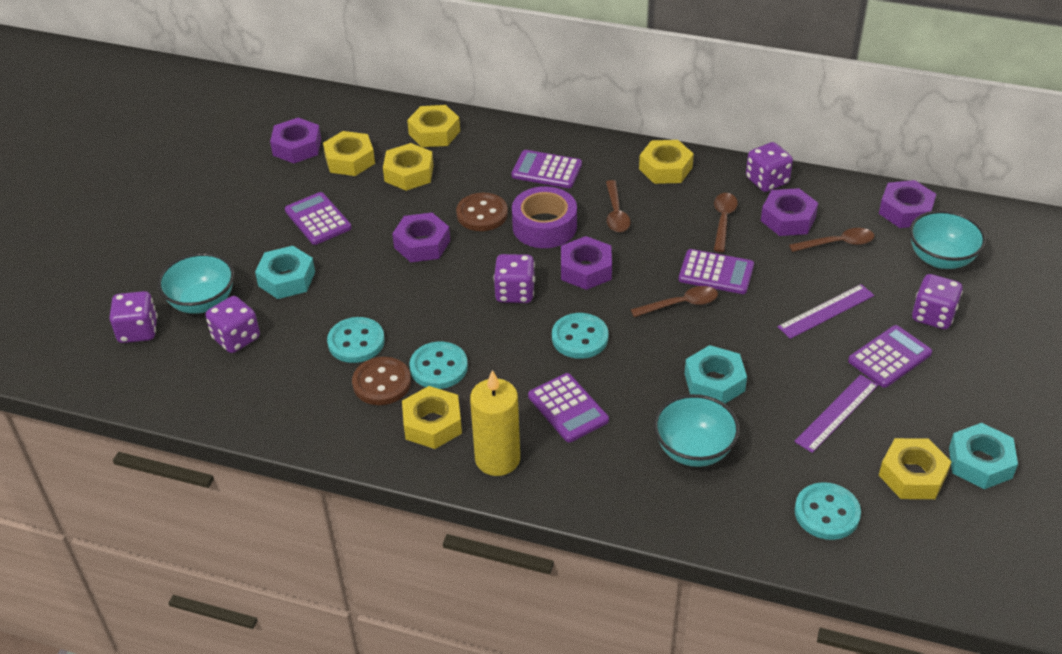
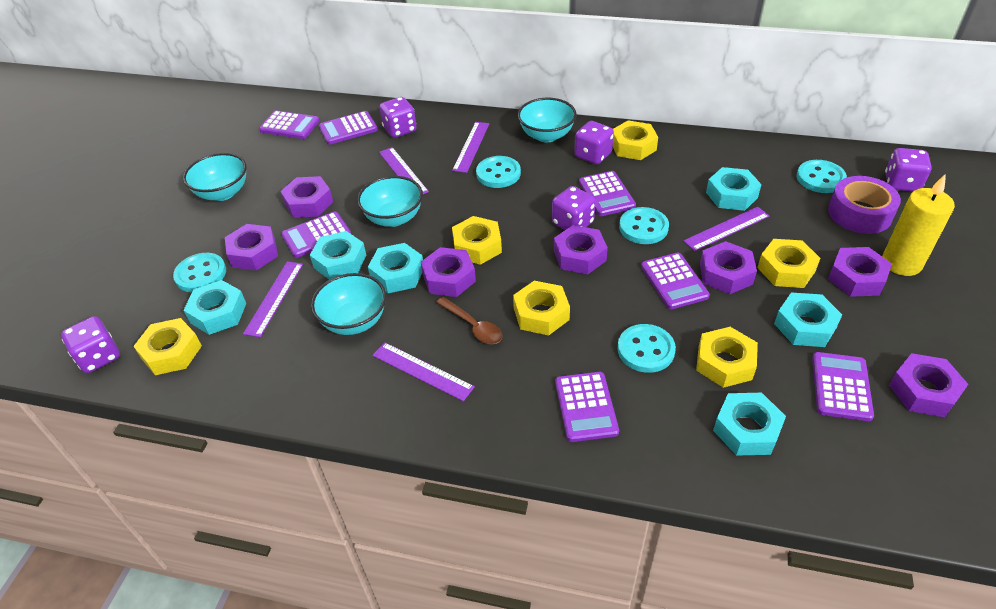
brown button: [352,357,411,405] [456,193,508,231] = 2 -> none = 0
brown spoon: [606,180,630,232] [631,286,718,317] [714,193,738,252] [789,228,875,252] = 4 -> [436,297,503,344] = 1
purple calculator: [285,192,352,245] [512,150,582,188] [528,373,609,442] [679,249,754,294] [848,325,932,388] = 5 -> [259,110,320,139] [281,211,351,258] [319,111,378,145] [555,372,619,442] [579,171,636,216] [641,253,710,309] [812,352,874,421] = 7
purple nut: [270,118,321,163] [392,213,450,262] [561,236,612,290] [761,188,818,236] [879,180,936,228] = 5 -> [225,224,278,271] [280,176,333,218] [421,247,476,297] [554,225,608,275] [700,241,757,294] [828,247,892,297] [889,353,968,417] = 7
purple ruler: [778,284,874,339] [794,375,878,453] = 2 -> [243,261,303,337] [372,342,475,401] [379,147,429,194] [452,122,489,173] [683,207,769,251] = 5
turquoise bowl: [158,253,234,314] [654,394,740,467] [909,210,986,269] = 3 -> [183,153,247,201] [311,273,386,335] [357,176,423,227] [518,98,576,143] = 4
turquoise button: [327,317,385,363] [409,342,468,389] [552,313,608,359] [794,482,861,540] = 4 -> [173,253,226,293] [476,156,521,188] [617,324,676,373] [619,207,669,244] [797,160,847,193] = 5
turquoise nut: [255,246,315,299] [684,345,747,404] [949,423,1018,489] = 3 -> [183,280,246,335] [310,231,367,280] [368,243,423,293] [706,167,762,211] [713,393,786,456] [774,292,842,347] = 6

